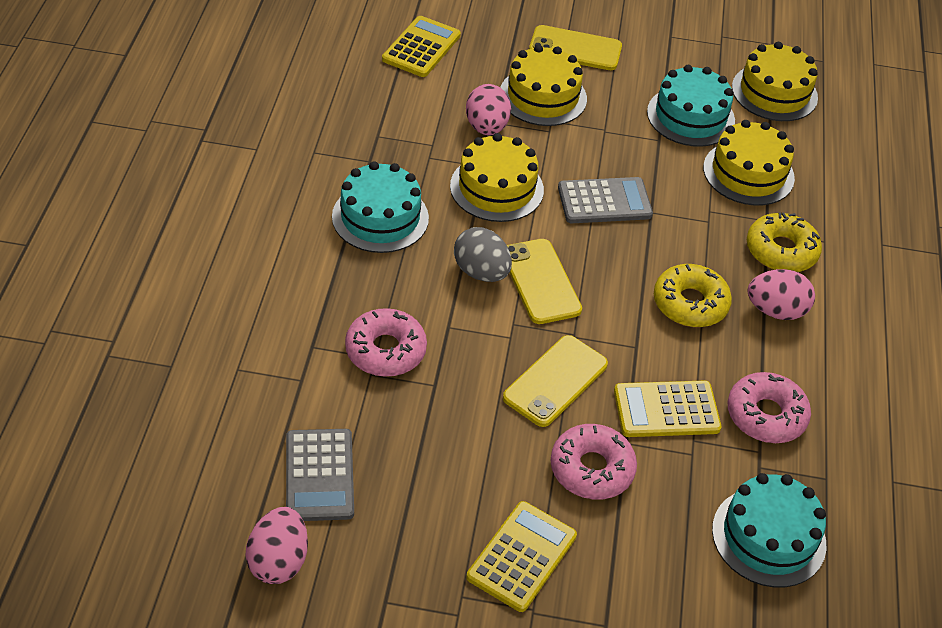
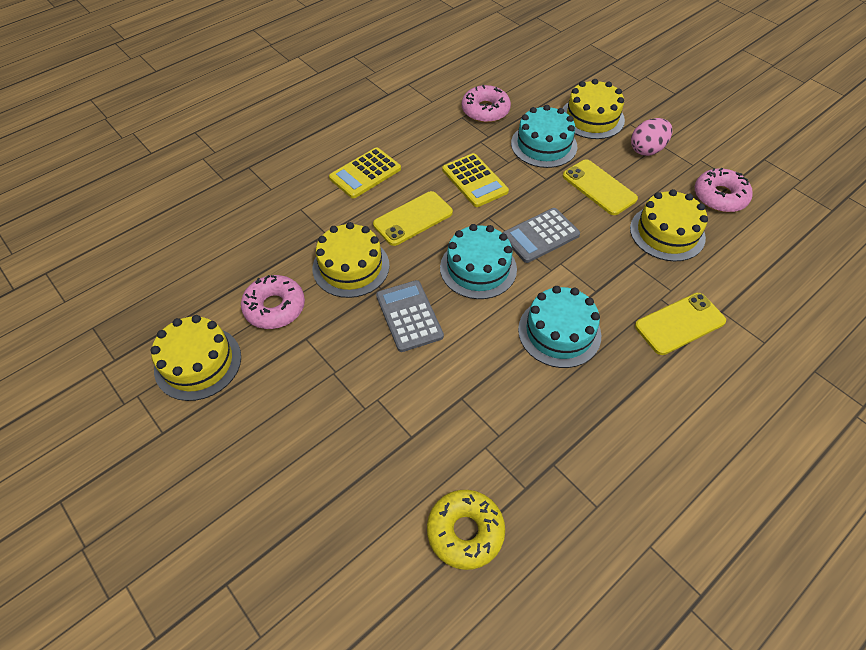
grey egg: [454,227,512,282] = 1 -> none = 0
pink egg: [246,507,308,584] [466,84,511,135] [748,269,815,320] = 3 -> [631,118,672,156] = 1
yellow calculator: [382,16,461,77] [466,501,577,612] [614,380,721,437] = 3 -> [329,147,401,199] [442,153,509,207] = 2
yellow donut: [654,264,732,327] [747,212,822,272] = 2 -> [427,490,505,570] = 1

